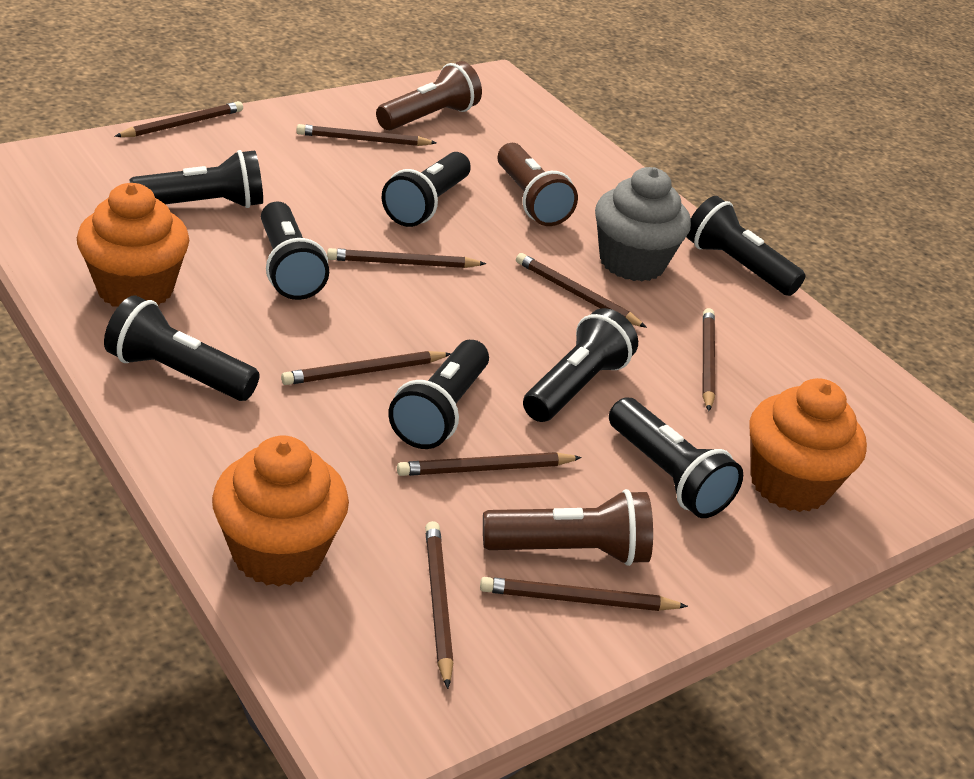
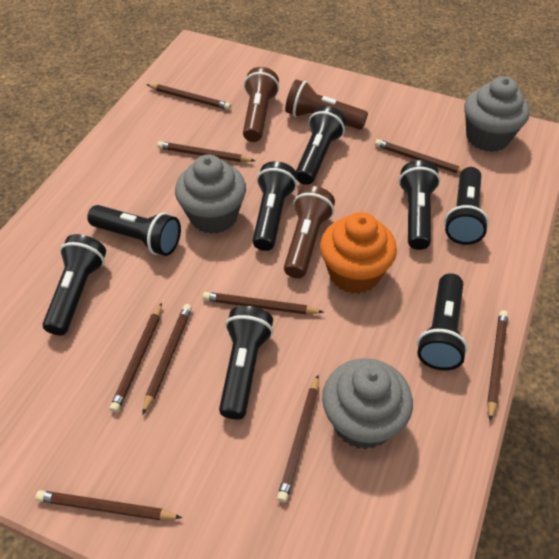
grey cupcake: [595,167,691,281] = 1 -> [175,154,246,234] [322,358,413,450] [464,76,530,152] = 3
orange cupcake: [77,183,189,307] [212,435,349,586] [749,378,867,512] = 3 -> [320,212,397,294] = 1

